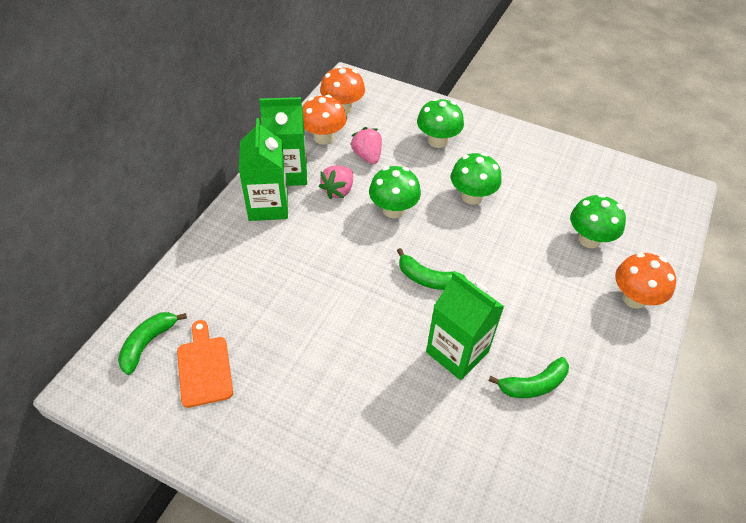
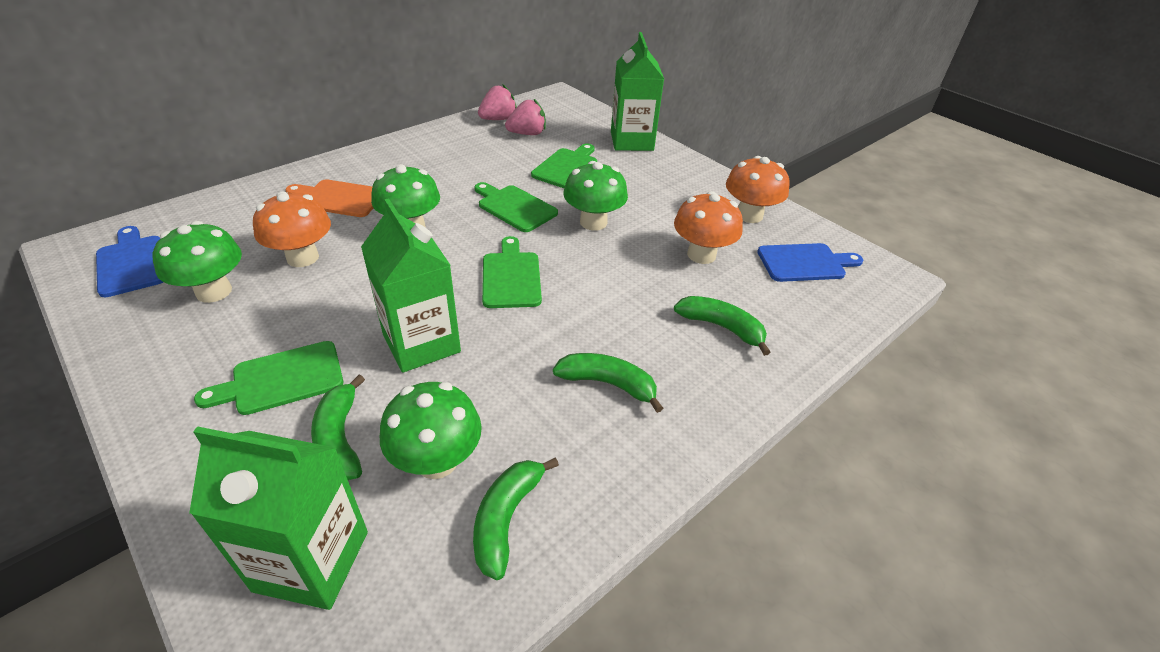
blue cutting board: none = 0 -> [96,226,163,297] [757,243,863,282] = 2
green banana: [118,312,187,375] [397,248,466,290] [489,357,569,398] = 3 -> [311,375,365,480] [473,457,559,580] [553,353,663,413] [674,296,770,356] = 4
green cutting board: none = 0 -> [194,341,343,415] [474,182,558,232] [482,236,542,308] [531,143,597,188] = 4

